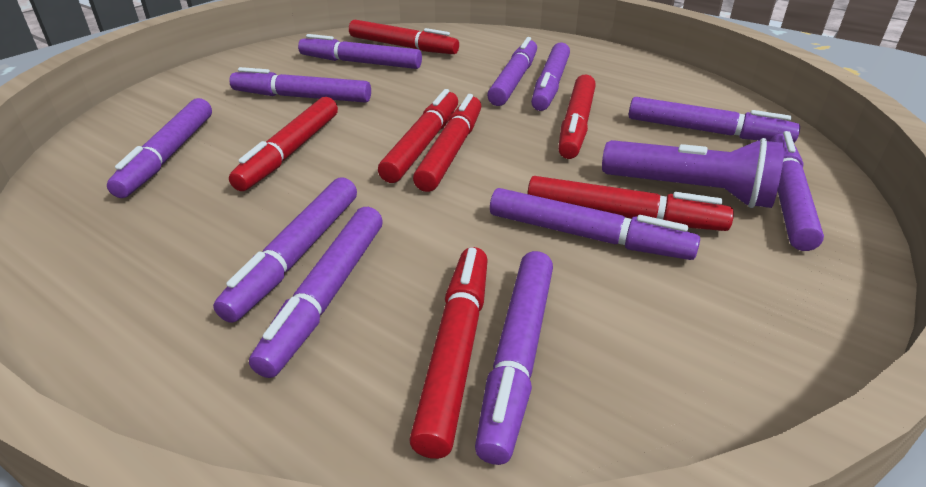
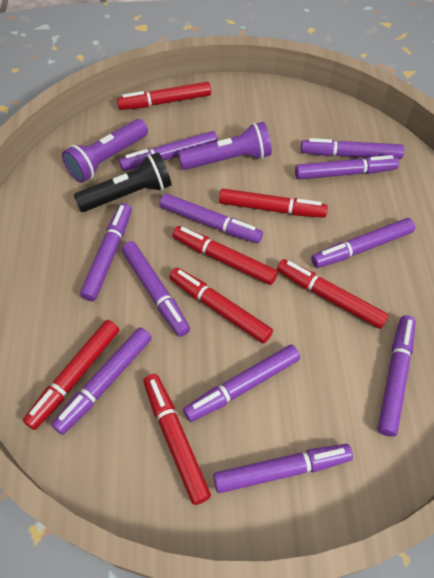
black flashlight: none = 0 -> [74,152,171,212] = 1
purple flashlight: [602,138,785,208] = 1 -> [62,119,148,183] [178,122,272,170] = 2

